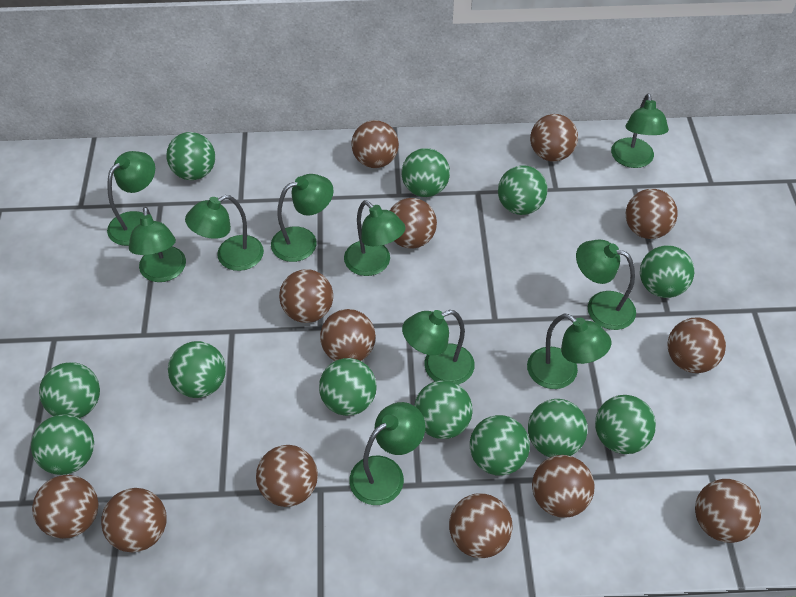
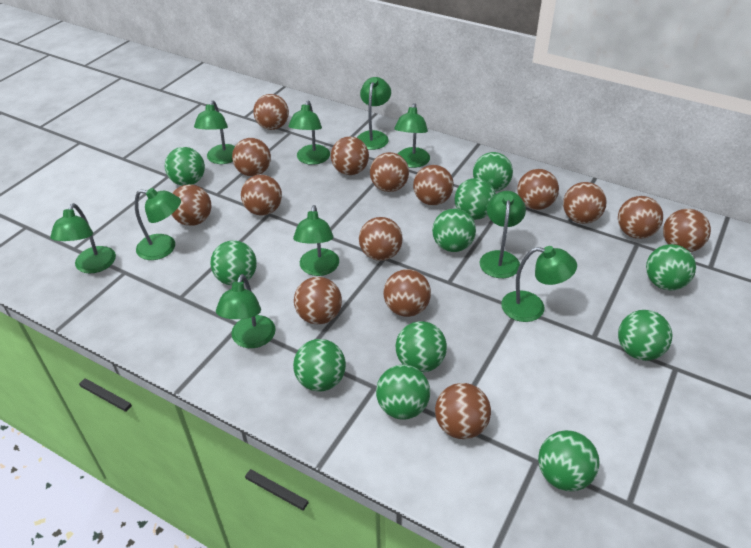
brown ball: [32,475,99,539] [101,488,166,552] [256,445,318,507] [279,269,333,323] [320,309,376,361] [351,120,399,168] [390,198,437,249] [449,493,513,558] [530,114,578,161] [532,455,594,518] [626,189,678,239] [667,318,726,373] [695,479,761,543] = 13 -> [171,184,211,226] [232,138,271,176] [241,175,282,215] [253,94,289,130] [294,277,342,324] [331,137,369,175] [359,217,403,261] [370,152,409,192] [383,269,431,317] [413,165,454,205] [435,383,491,439] [517,169,559,210] [563,182,606,224] [618,196,663,239] [663,209,711,252] = 15
green ball: [31,414,94,475] [39,362,100,418] [166,132,215,180] [168,341,226,398] [319,358,377,416] [401,148,450,197] [414,380,473,439] [470,415,530,476] [498,165,547,215] [528,399,588,457] [595,395,656,454] [640,245,694,298] = 12 -> [165,147,205,186] [211,240,257,285] [293,339,346,392] [376,365,430,420] [396,321,447,373] [432,209,476,252] [454,178,496,220] [473,152,513,192] [538,430,599,491] [618,310,672,361] [646,244,696,290] = 11

